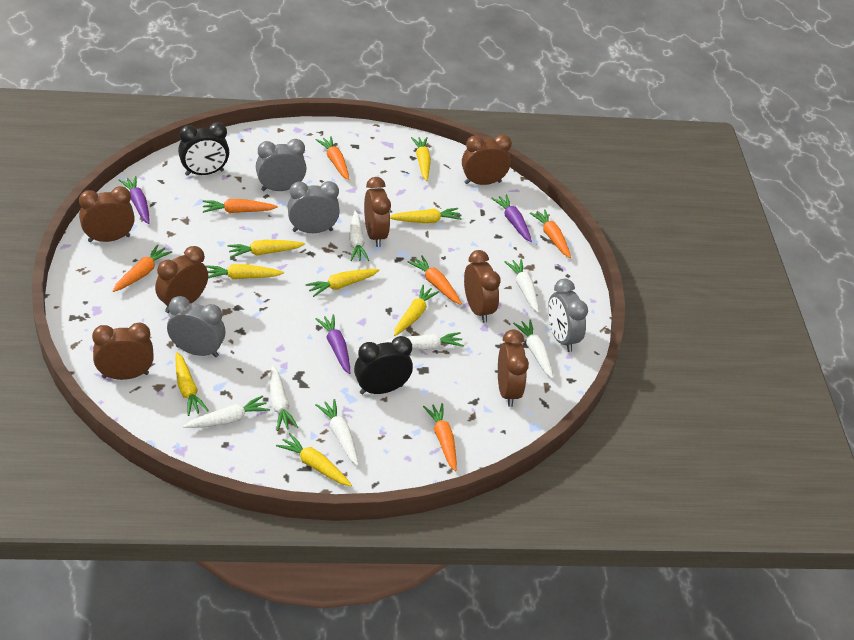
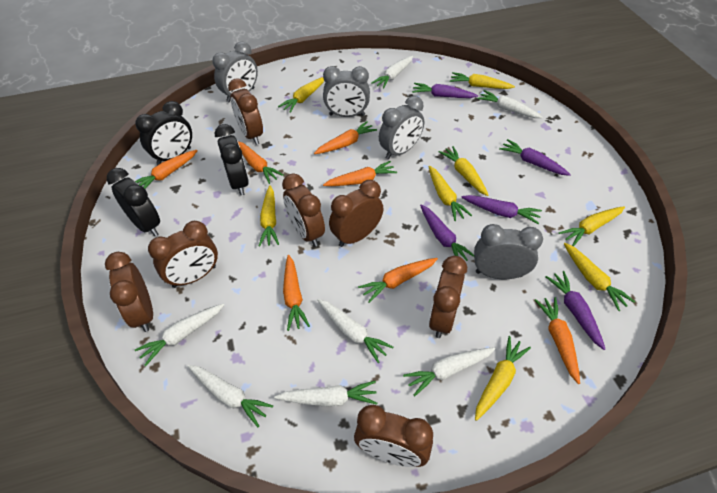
black clock: [178,122,229,176] [354,336,413,394] = 2 -> [107,168,160,236] [135,101,192,165] [215,124,249,195] = 3
orange carrot: [113,244,172,292] [203,199,278,213] [316,136,349,180] [408,255,462,305] [423,403,457,471] [530,209,571,258] = 6 -> [135,150,198,189] [238,141,284,184] [283,255,310,331] [314,121,377,154] [323,161,397,186] [358,258,438,303] [535,297,580,384] = 7
purple carrot: [119,176,149,224] [315,314,350,374] [491,194,532,242] = 3 -> [412,83,478,98] [420,205,474,261] [461,195,542,224] [499,139,571,176] [545,271,605,350] = 5

